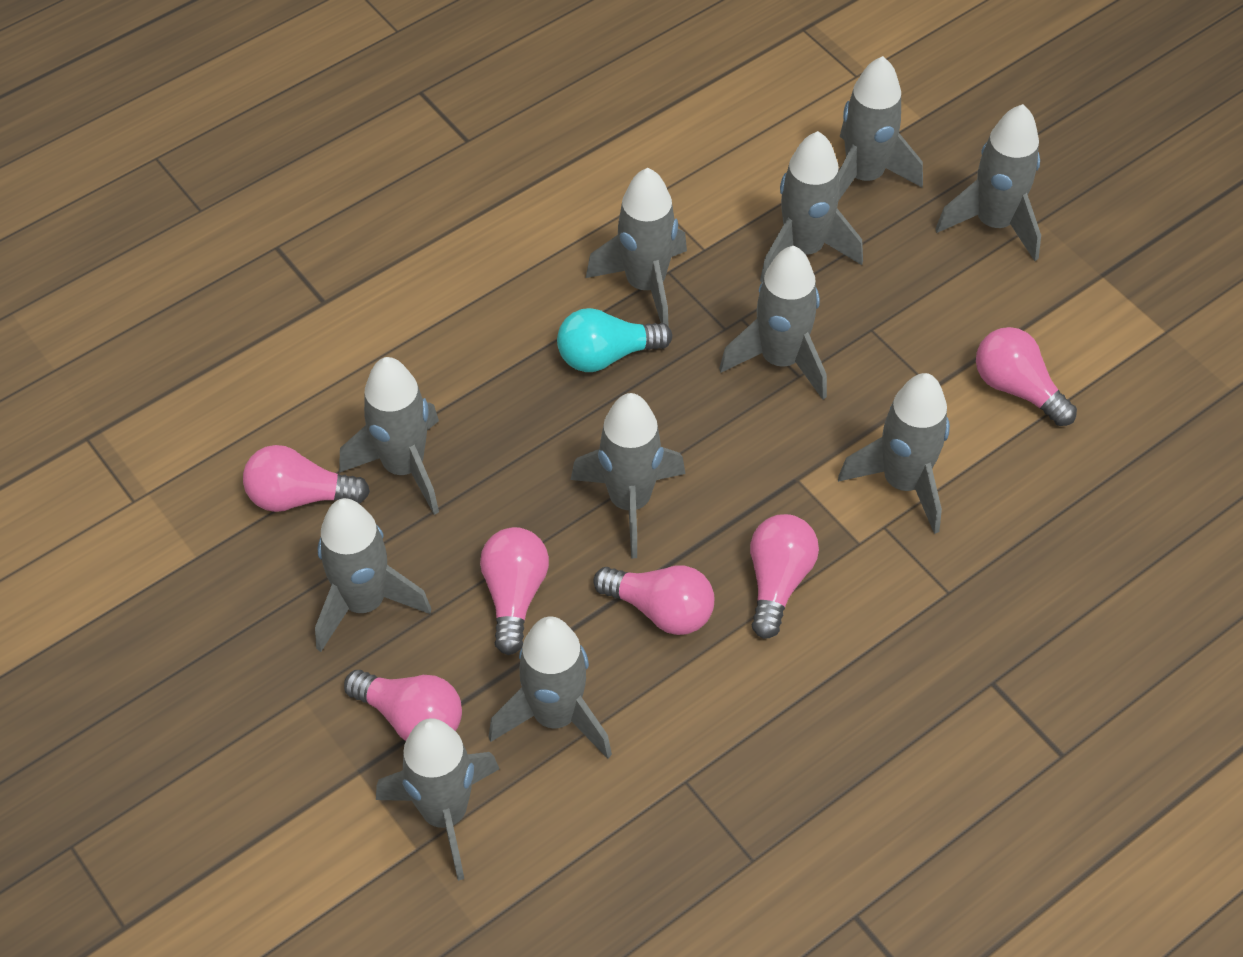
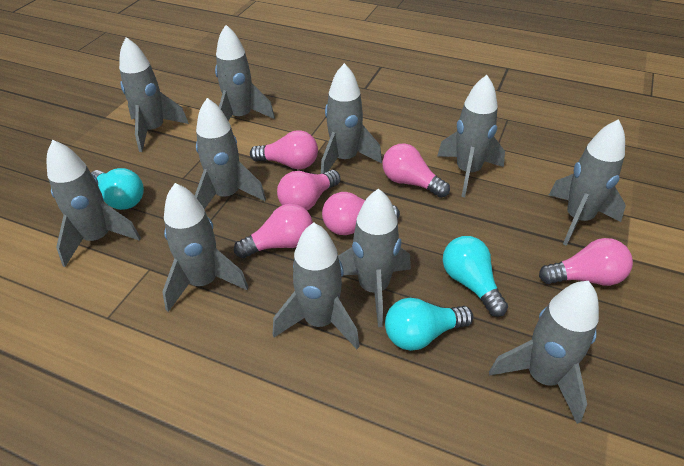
turquoise light bulb: [557,308,672,372] = 1 -> [91,168,144,210] [385,298,473,351] [443,236,508,317] = 3

